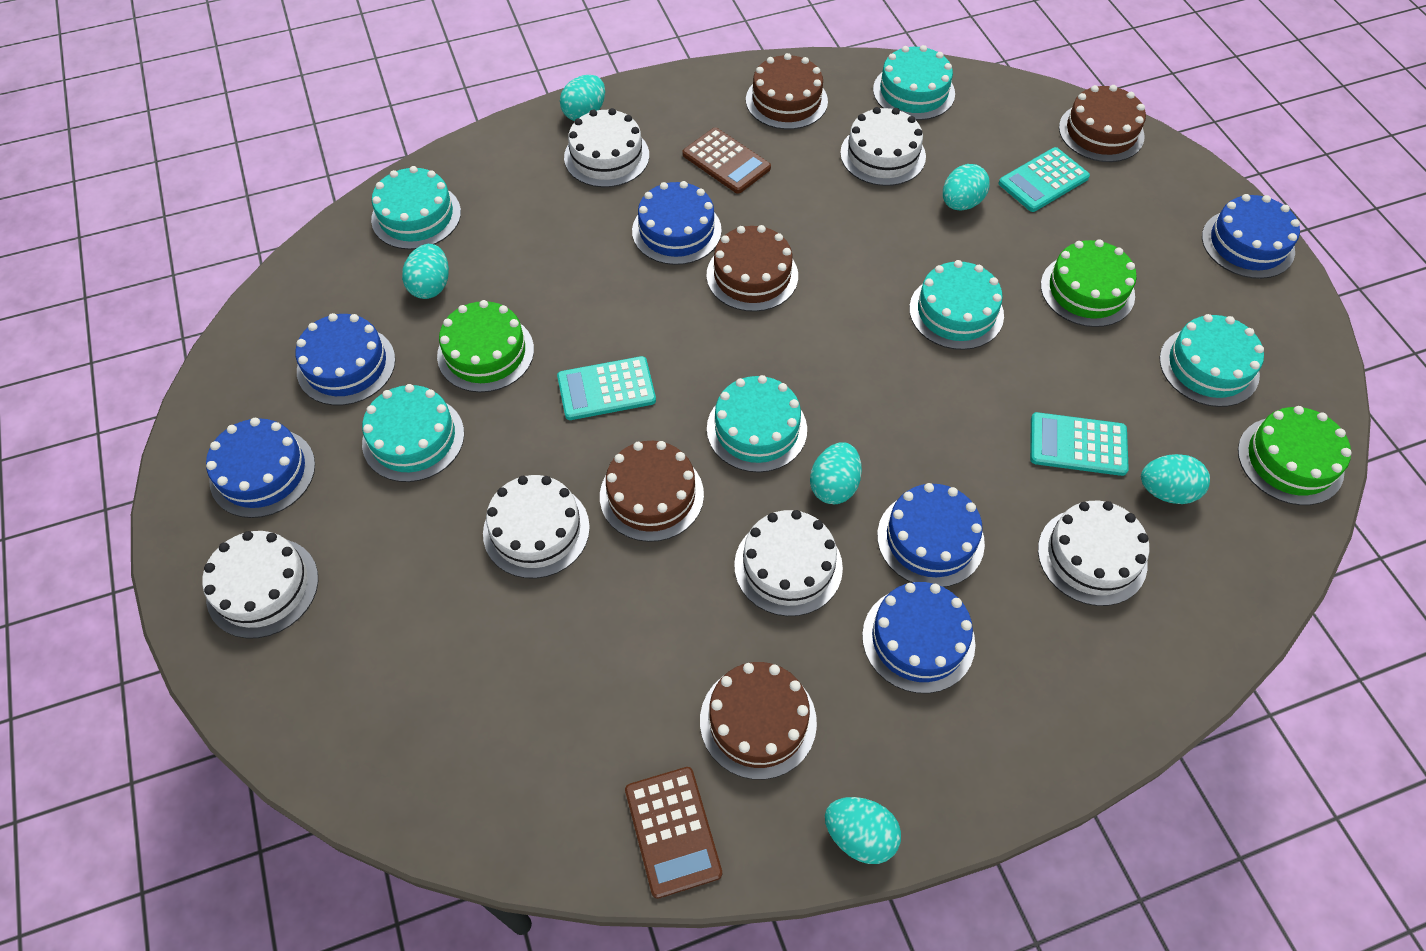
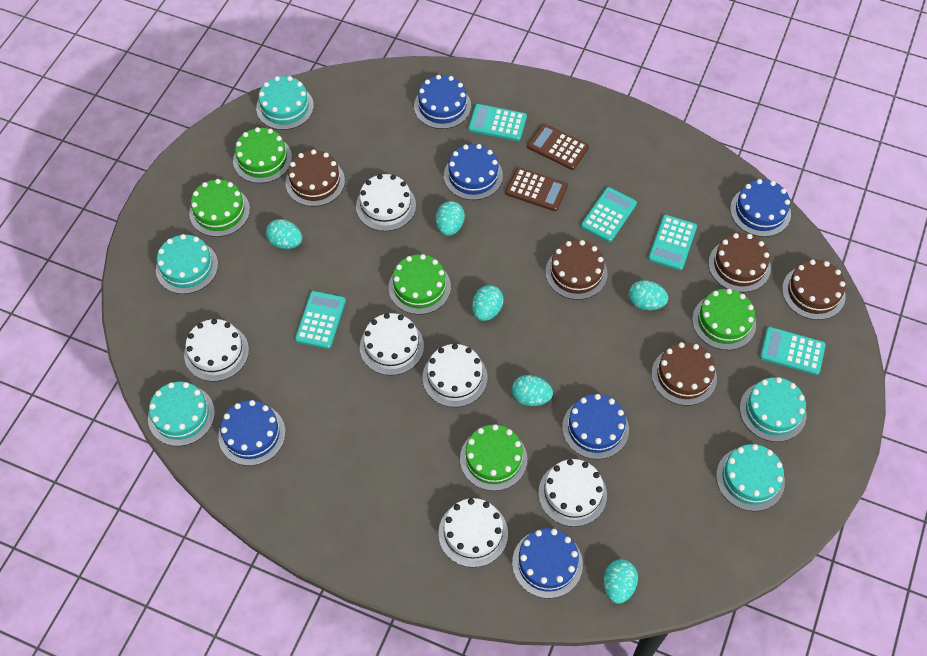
green cake: [437,300,534,392] [1041,239,1137,327] [1238,406,1352,505] = 3 -> [189,179,250,237] [233,127,292,183] [389,254,451,315] [460,424,527,491] [692,289,756,350] = 5
turquoise cake: [362,384,464,482] [371,166,461,250] [707,375,807,472] [873,45,955,120] [909,260,1004,350] [1160,314,1264,407] = 6 -> [148,382,215,446] [156,234,218,294] [256,76,314,130] [716,444,785,511] [740,377,807,442] = 5
turquoise calculator: [557,356,656,420] [999,147,1090,212] [1030,412,1129,476] = 3 -> [295,291,346,349] [468,104,527,141] [581,187,637,242] [648,215,697,270] [760,327,826,375] = 5

